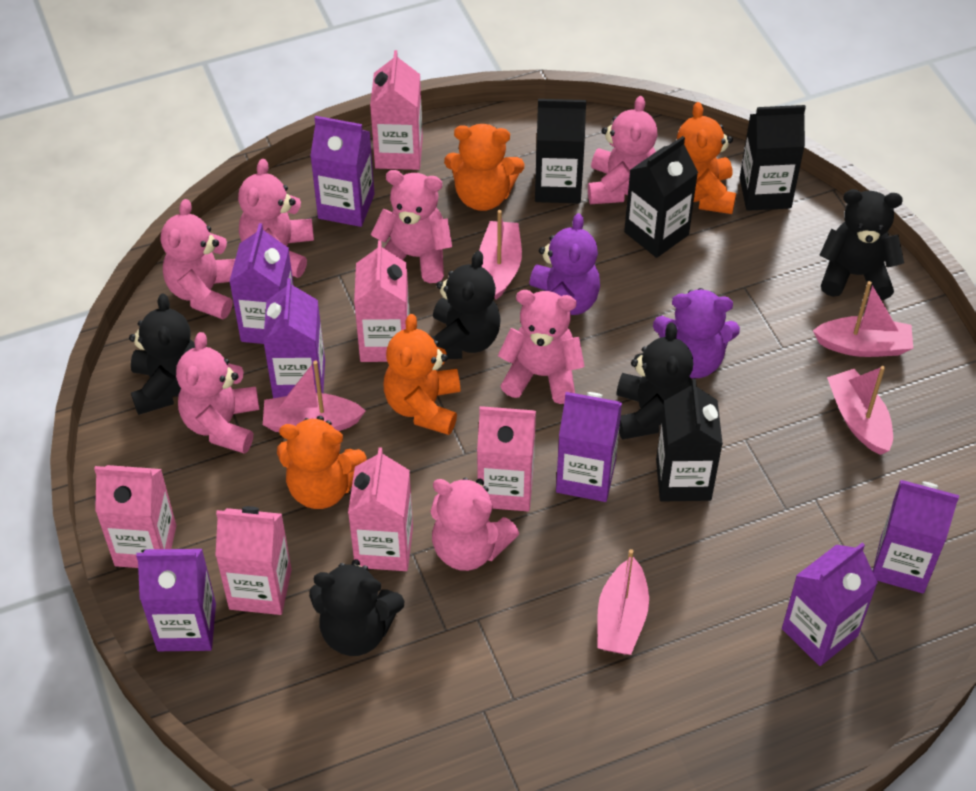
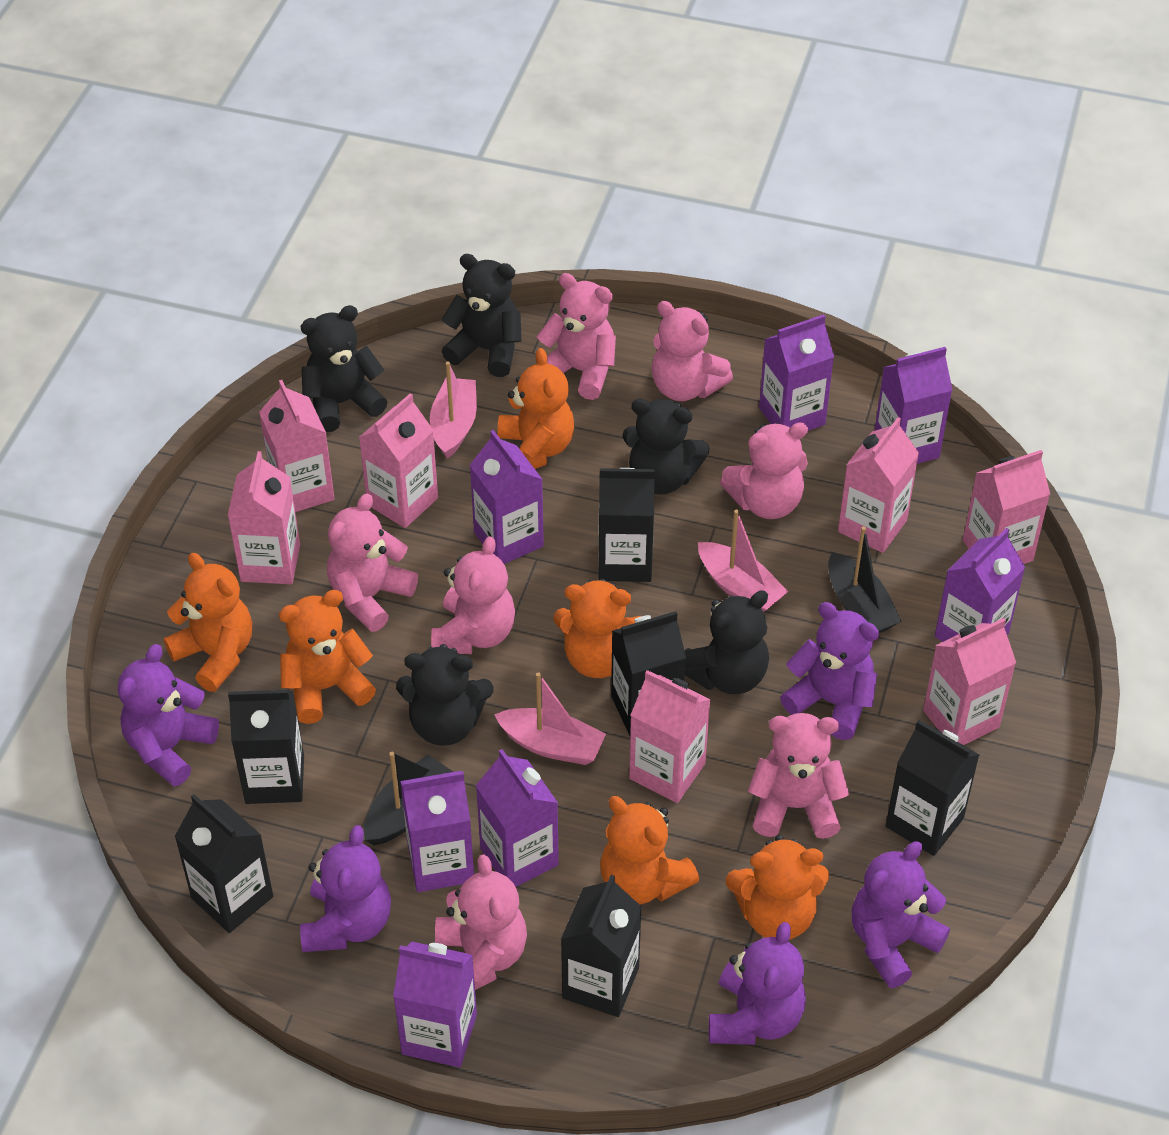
black boat: none = 0 -> [364,752,453,845] [828,526,901,633] = 2
black carton: [535,99,586,203] [624,136,698,258] [656,379,723,502] [740,105,806,211] = 4 -> [175,794,273,933] [228,690,304,804] [561,875,642,1017] [598,468,655,582] [611,611,686,736] [886,720,979,856] = 6
orange teddy bear: [277,416,367,509] [384,314,460,435] [444,124,524,211] [677,102,736,214] = 4 -> [164,553,252,692] [279,590,376,724] [497,348,574,469] [553,579,641,678] [600,796,699,905] [726,835,829,940] = 6
pink boat: [263,360,366,432] [479,210,522,300] [597,549,649,655] [813,281,913,357] [827,366,893,455] = 5 -> [430,361,477,459] [494,672,606,765] [698,510,788,612] = 3
pink carton: [94,465,176,568] [215,506,292,615] [348,447,413,571] [354,241,410,362] [370,50,423,170] [477,406,536,511] = 6 -> [228,451,300,584] [259,380,335,512] [359,393,438,528] [629,670,711,803] [838,417,919,553] [923,618,1016,745] [963,450,1050,564] = 7
purple teddy bear: [529,213,600,315] [653,288,740,378] = 2 -> [118,644,219,787] [300,825,391,952] [709,922,806,1045] [780,602,879,740] [852,841,950,988] = 5

